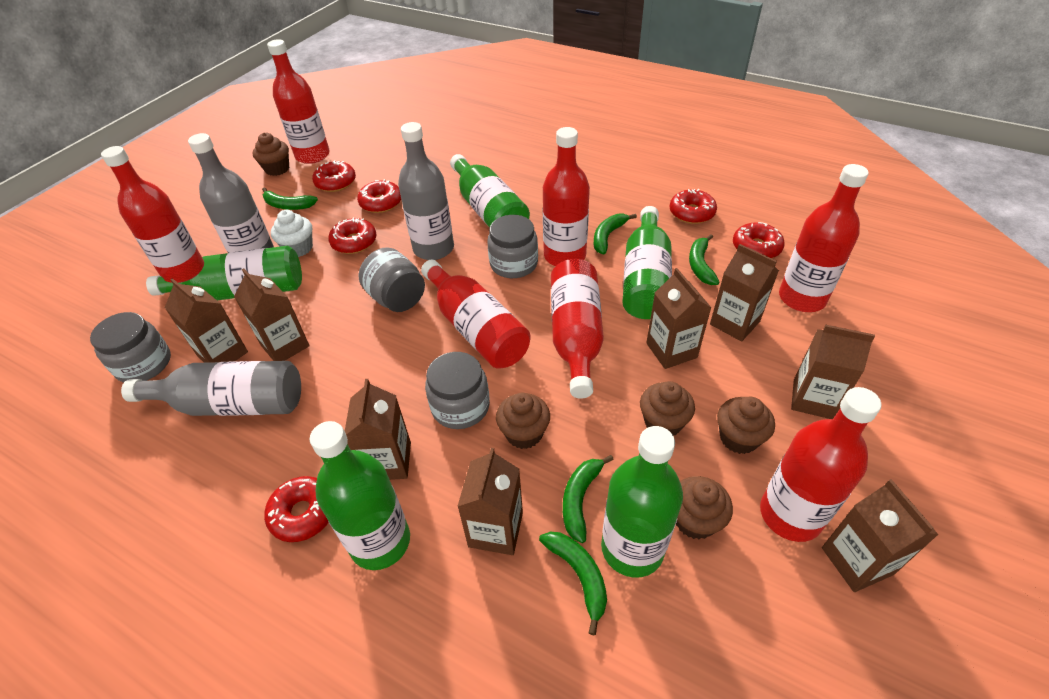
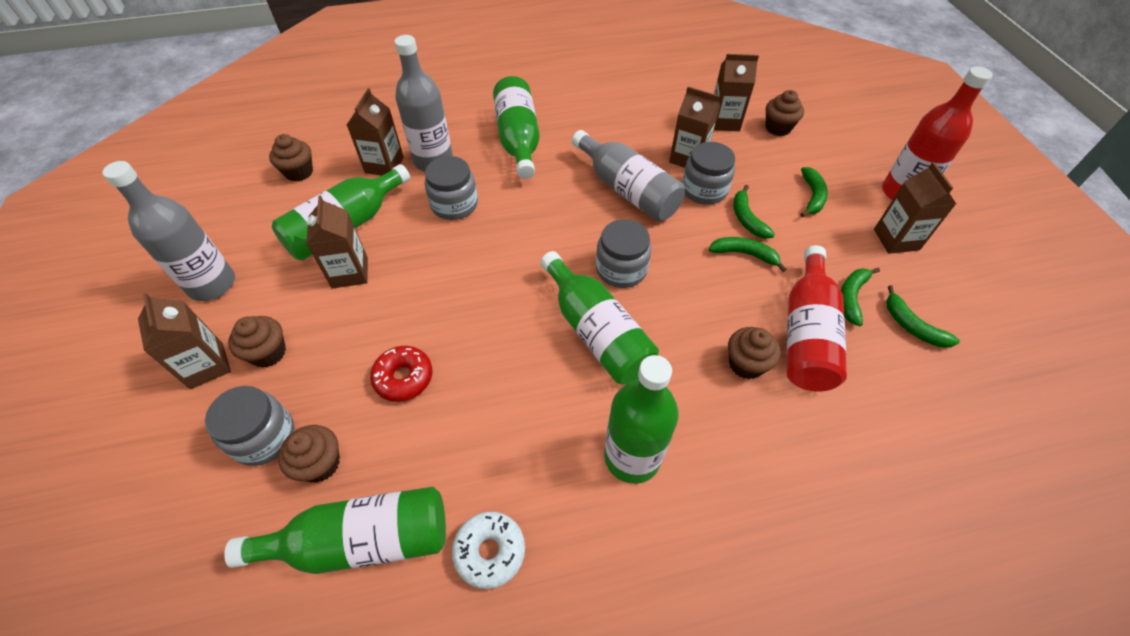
brown carton: [165,278,248,363] [234,269,310,361] [345,379,411,480] [457,448,523,555] [646,268,712,369] [710,244,779,342] [791,325,875,419] [822,479,939,592] = 8 -> [138,293,231,389] [306,195,368,289] [347,88,404,176] [669,87,720,168] [714,54,759,131] [874,162,956,254] = 6
red bottle: [101,146,202,276] [267,39,330,164] [421,260,531,369] [543,127,590,266] [551,259,604,399] [760,387,881,542] [779,164,869,312] = 7 -> [787,245,847,391] [882,66,993,200] = 2
red donut: [264,476,329,542] [312,160,356,192] [328,218,376,254] [357,179,401,213] [669,189,717,224] [733,222,785,258] = 6 -> [370,346,432,402] = 1
white cupcake: [271,210,313,257] = 1 -> none = 0
white donut: none = 0 -> [452,512,525,589] = 1

